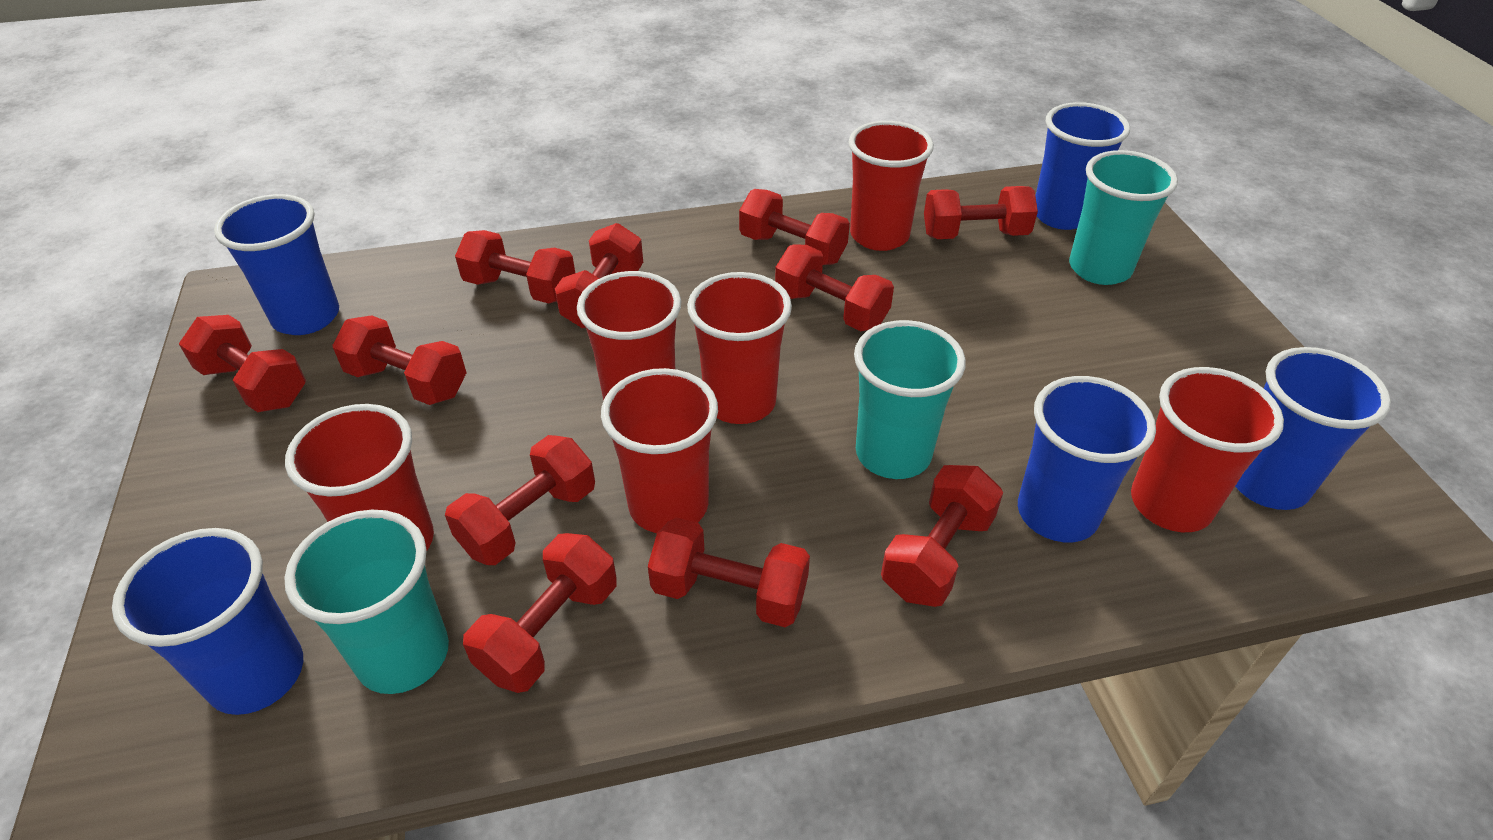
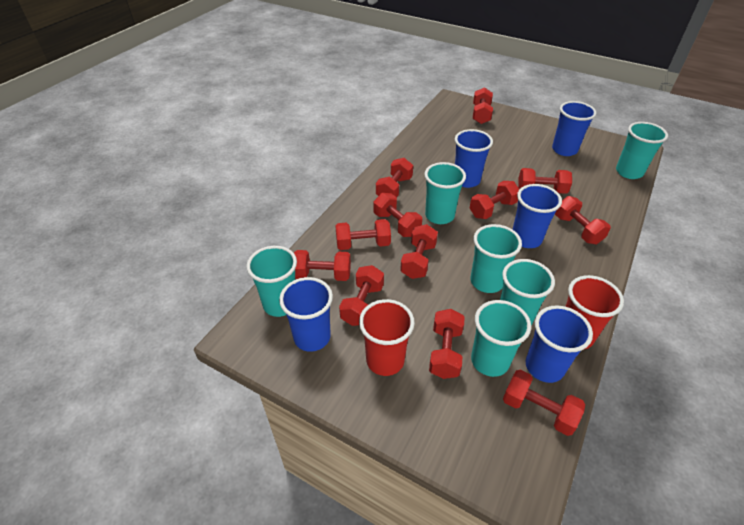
red cup: [285,404,434,550] [577,271,681,401] [601,368,718,533] [687,272,792,424] [849,121,934,251] [1131,367,1284,532] = 6 -> [359,299,415,376] [565,275,624,349] = 2
red dumbbell: [179,315,306,412] [332,315,467,405] [445,435,595,565] [455,230,575,304] [463,533,617,693] [555,223,643,328] [648,517,810,627] [739,189,850,265] [775,245,894,331] [881,465,1003,607] [924,186,1038,239] = 11 -> [294,250,351,281] [335,219,391,250] [339,265,384,326] [374,193,422,237] [376,158,413,197] [400,224,438,279] [429,309,465,379] [470,181,519,219] [473,87,493,124] [503,370,585,436] [518,168,572,194] [555,196,611,244] = 12
turquoise cup: [284,510,449,694] [854,320,966,479] [1069,150,1178,285] = 3 -> [246,246,297,317] [424,162,466,224] [471,224,522,293] [471,300,531,377] [500,259,555,326] [616,122,668,179] = 6

